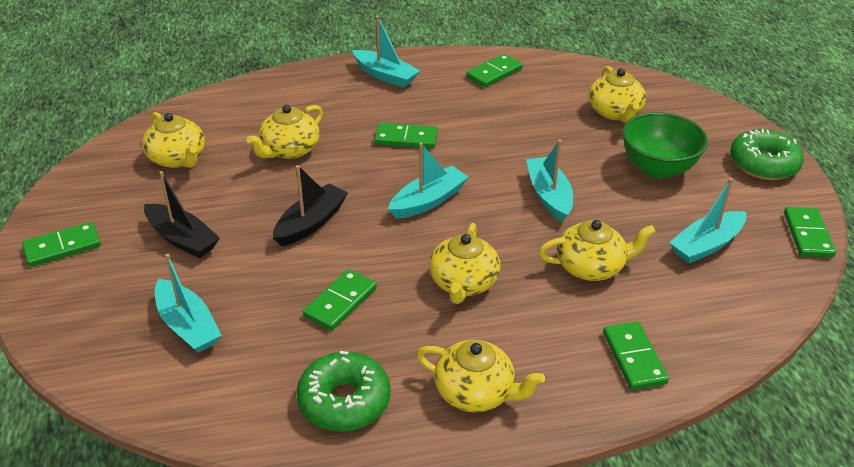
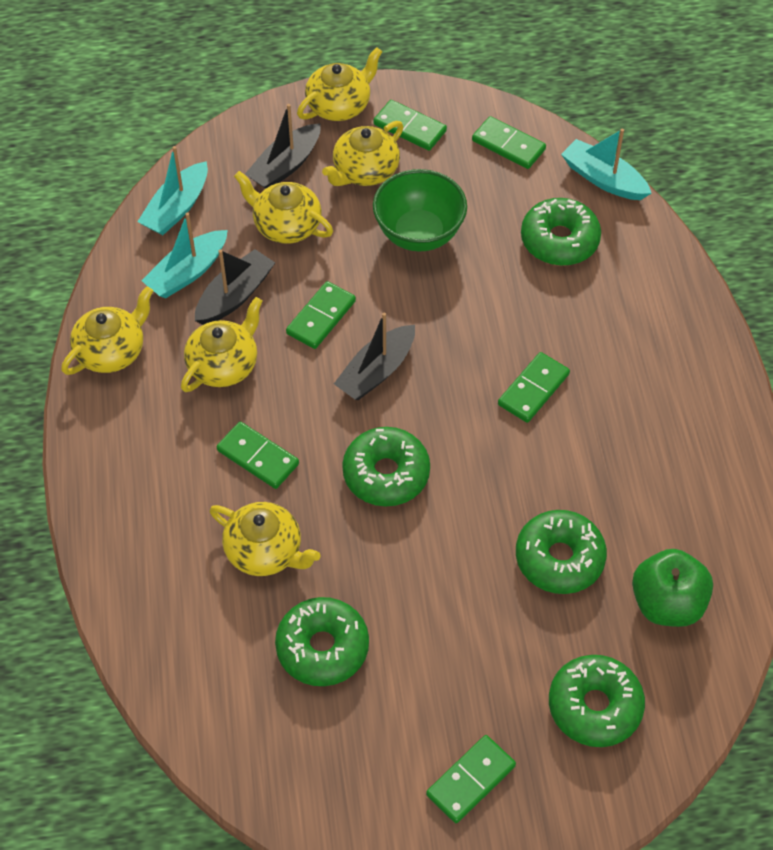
black boat: [144,171,220,258] [273,165,348,246] = 2 -> [195,249,275,325] [245,104,320,189] [334,313,415,400] = 3
green apple: none = 0 -> [632,549,713,627] = 1
green donut: [296,351,391,432] [730,129,804,180] = 2 -> [275,597,369,686] [342,427,430,506] [516,510,607,594] [521,198,601,266] [549,655,645,747] = 5
turquoise boat: [155,254,222,353] [352,16,420,88] [388,143,468,219] [526,139,573,222] [669,178,746,264] = 5 -> [137,146,208,235] [141,212,228,298] [561,128,651,200] = 3

